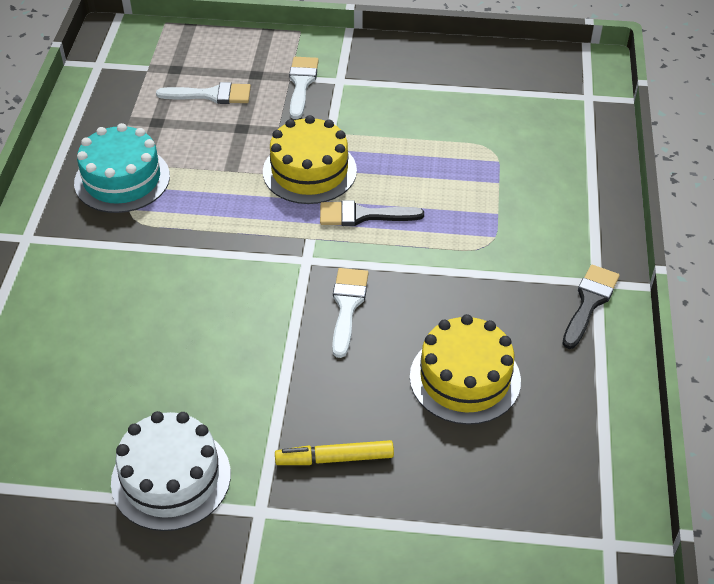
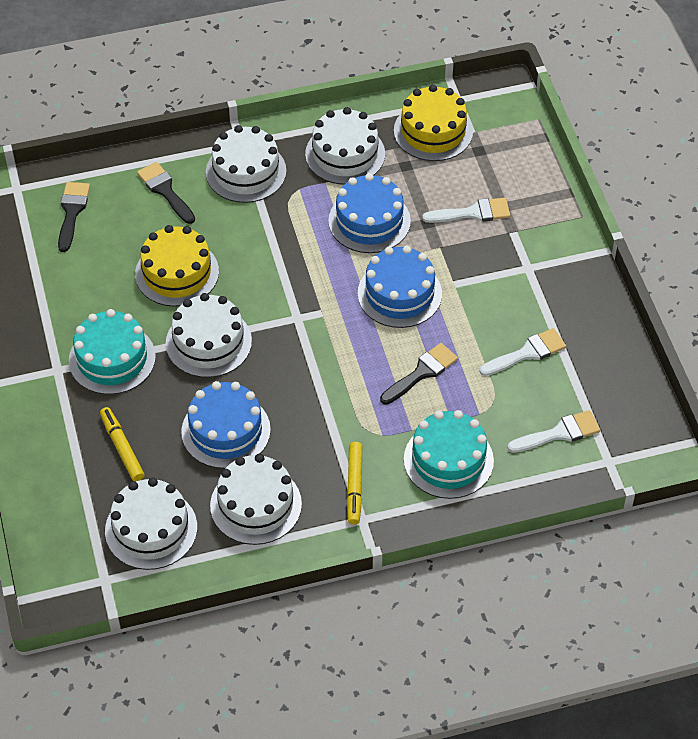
black brush: [320,200,424,226] [562,265,620,349] = 2 -> [58,182,90,252] [137,162,195,224] [380,343,458,405] = 3
blue cake: none = 0 -> [181,381,271,469] [328,173,411,253] [358,246,442,328] = 3
turquoise cake: [74,123,170,213] = 1 -> [69,309,156,395] [404,410,494,499] = 2
white cake: [111,411,231,531] = 1 -> [105,477,197,570] [166,293,252,378] [206,125,286,203] [210,454,302,545] [305,107,385,184] = 5
yellow marker: [275,440,394,465] = 1 -> [100,407,145,482] [347,442,362,525] = 2

